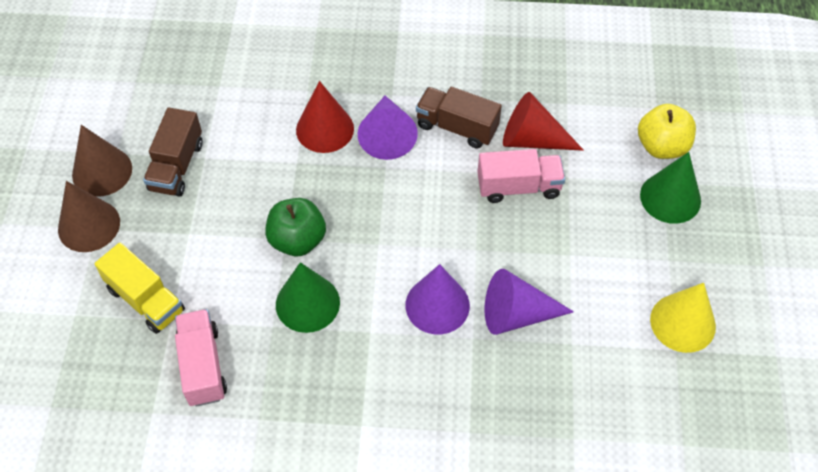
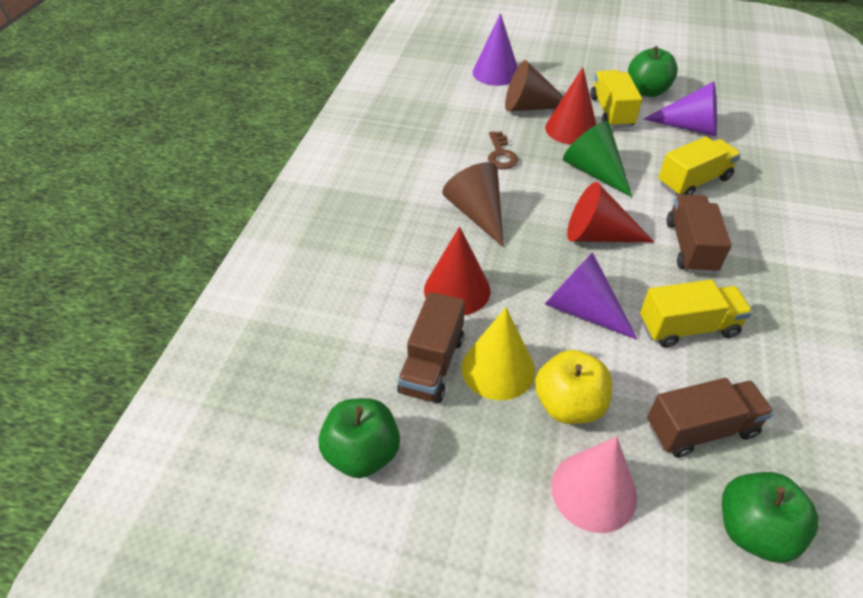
brown key: none = 0 -> [488,131,518,169] = 1
brown truck: [143,107,203,196] [416,87,502,149] = 2 -> [397,292,465,403] [647,378,774,458] [667,194,732,274] = 3
green apple: [265,198,326,256] = 1 -> [318,398,400,478] [628,46,678,97] [722,472,819,563] = 3
green cone: [276,262,340,333] [640,152,701,224] = 2 -> [563,121,632,197] = 1
pink cone: none = 0 -> [551,436,637,533] = 1
pink truck: [175,309,227,407] [477,149,565,203] = 2 -> none = 0
red cone: [296,81,354,153] [503,92,584,151] = 2 -> [424,226,490,315] [545,67,596,145] [567,182,654,242] = 3
yellow truck: [94,243,185,334] = 1 -> [590,70,642,128] [640,279,753,348] [658,137,741,196] = 3

